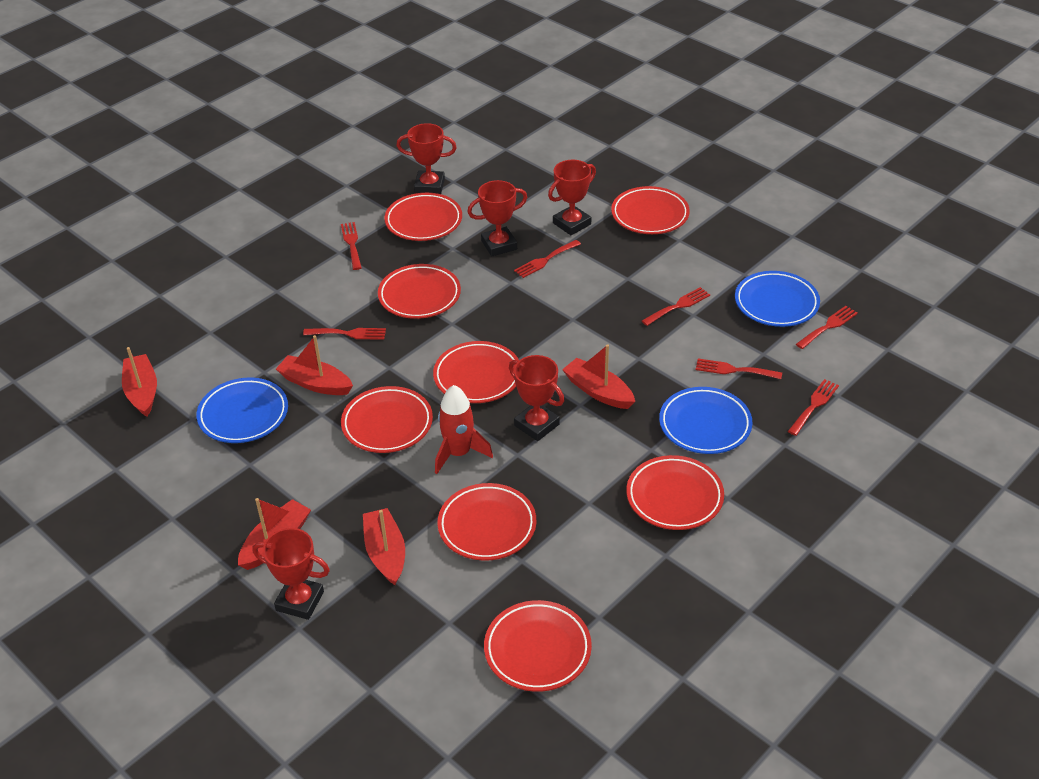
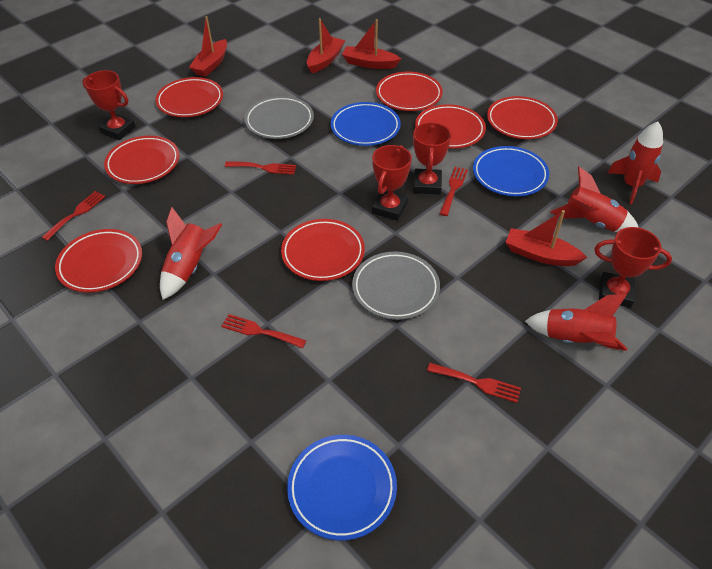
grey plate: none = 0 -> [244,96,314,139] [352,252,440,320] = 2
red boat: [122,347,157,417] [238,498,311,570] [276,335,353,395] [363,508,405,585] [562,344,635,409] = 5 -> [189,16,227,77] [307,18,345,73] [342,19,401,69] [505,210,587,266] = 4
red fork: [303,328,386,340] [341,222,362,270] [514,240,581,278] [642,287,710,326] [696,359,782,379] [788,379,839,436] [796,306,858,349] = 7 -> [41,191,106,241] [221,314,306,348] [225,161,296,175] [427,363,521,403] [439,167,468,216] = 5
red plate: [341,386,433,453] [378,264,461,319] [384,193,462,241] [433,341,519,403] [437,483,536,561] [484,600,592,692] [611,186,690,234] [626,455,724,530] = 8 -> [55,229,142,293] [104,136,179,184] [155,77,223,117] [281,219,365,281] [376,72,443,111] [415,104,486,149] [487,96,558,139] = 7
red rocket: [435,385,493,474] = 1 -> [160,207,222,300] [525,294,627,351] [550,167,638,232] [608,122,663,205] = 4
red trophy: [253,528,330,620] [396,123,457,194] [467,180,528,256] [509,355,564,441] [548,160,596,235] = 5 -> [82,70,136,140] [372,145,412,221] [413,122,451,194] [594,227,672,308] = 4

